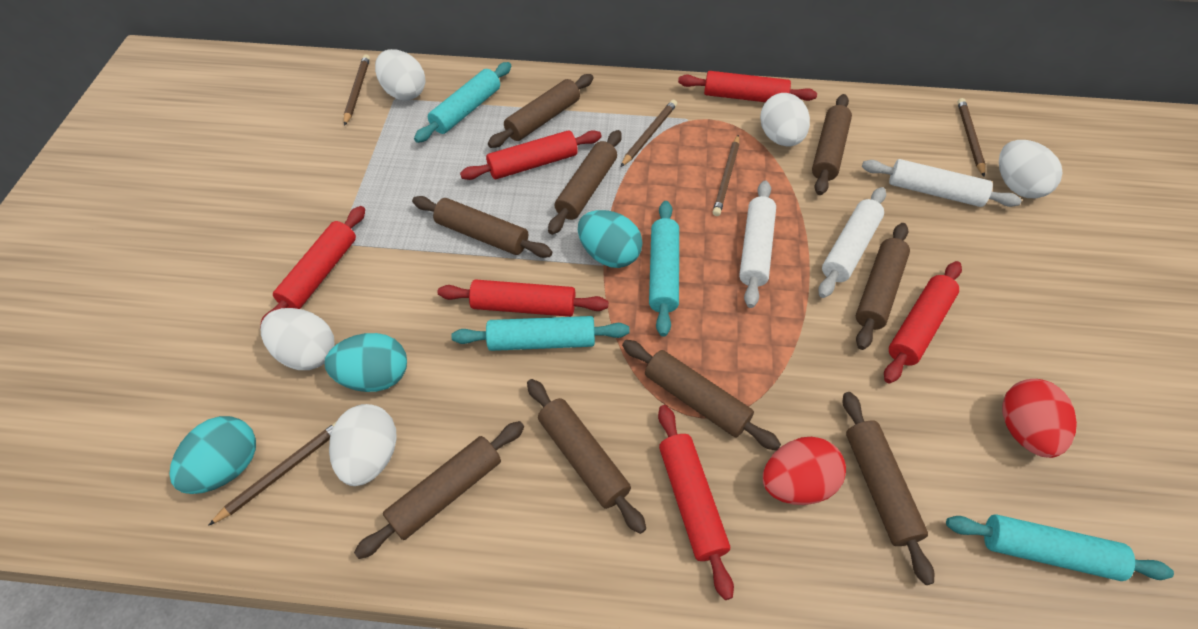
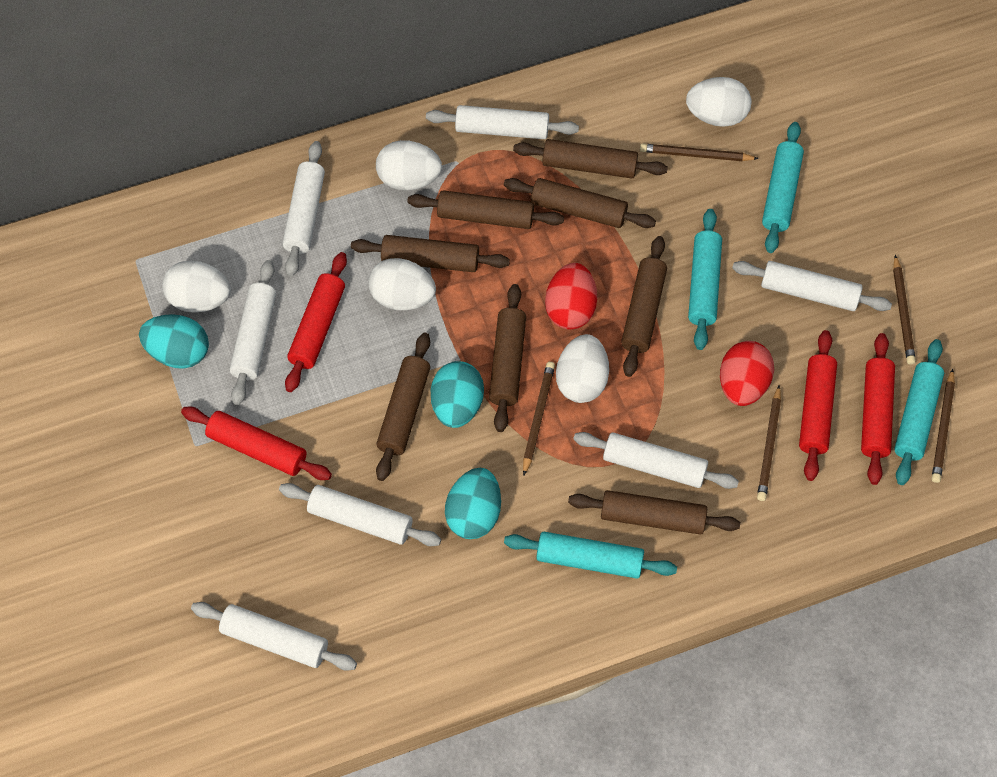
brown rolling pin: [354,421,524,559] [412,196,552,258] [488,74,593,148] [527,379,646,534] [548,130,622,235] [622,340,781,451] [812,94,852,195] [843,392,934,585] [856,223,910,350] = 9 -> [351,235,510,272] [376,332,430,481] [407,190,564,229] [489,284,526,432] [504,178,656,228] [513,139,668,178] [568,490,740,535] [621,236,667,377] = 8
red rolling pin: [260,206,365,327] [438,280,608,317] [460,130,602,180] [658,405,734,600] [678,71,817,102] [884,261,962,383] = 6 -> [181,407,332,480] [285,252,347,392] [799,330,837,481] [861,333,895,485] = 4
white rolling pin: [739,181,776,308] [818,187,886,298] [862,159,1022,207] = 3 -> [191,602,357,671] [230,260,276,405] [279,483,441,546] [283,141,325,277] [426,105,579,139] [573,432,739,489] [732,261,892,311] = 7

